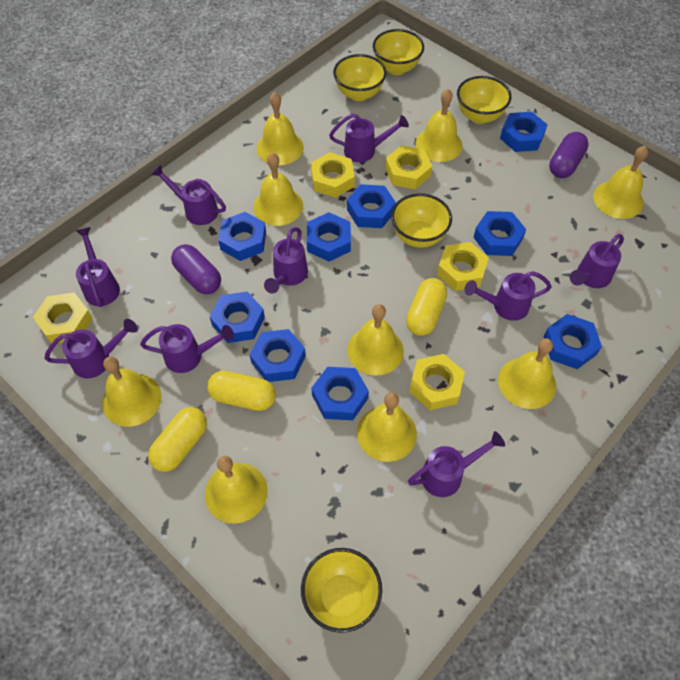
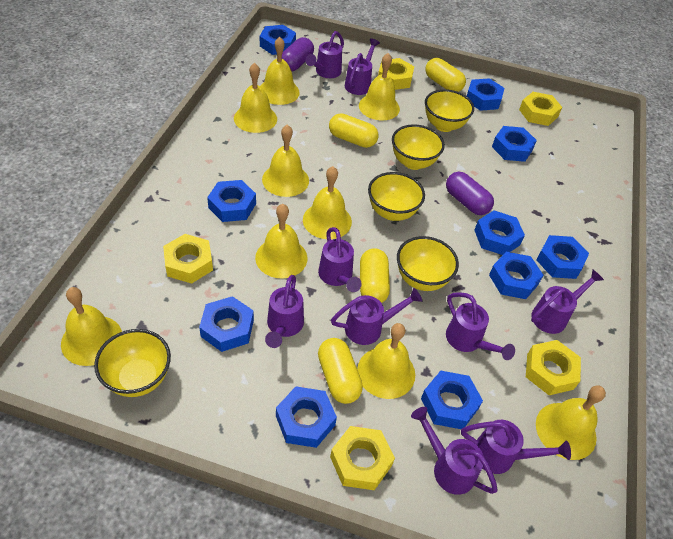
blue nut: [209,292,265,343] [218,212,266,261] [249,329,306,382] [307,212,351,262] [311,367,369,420] [347,184,396,228] [473,211,526,256] [500,112,547,152] [544,314,602,369] = 9 -> [199,296,254,352] [207,180,256,222] [260,25,296,55] [276,386,337,448] [421,371,483,429] [467,78,505,111] [474,211,525,255] [489,252,543,299] [492,126,537,162] [537,235,589,279] = 10
yellow capsule: [148,407,207,472] [207,371,276,411] [406,278,447,336] = 3 -> [318,338,363,404] [329,113,379,148] [360,248,390,303] [426,58,466,92] = 4

